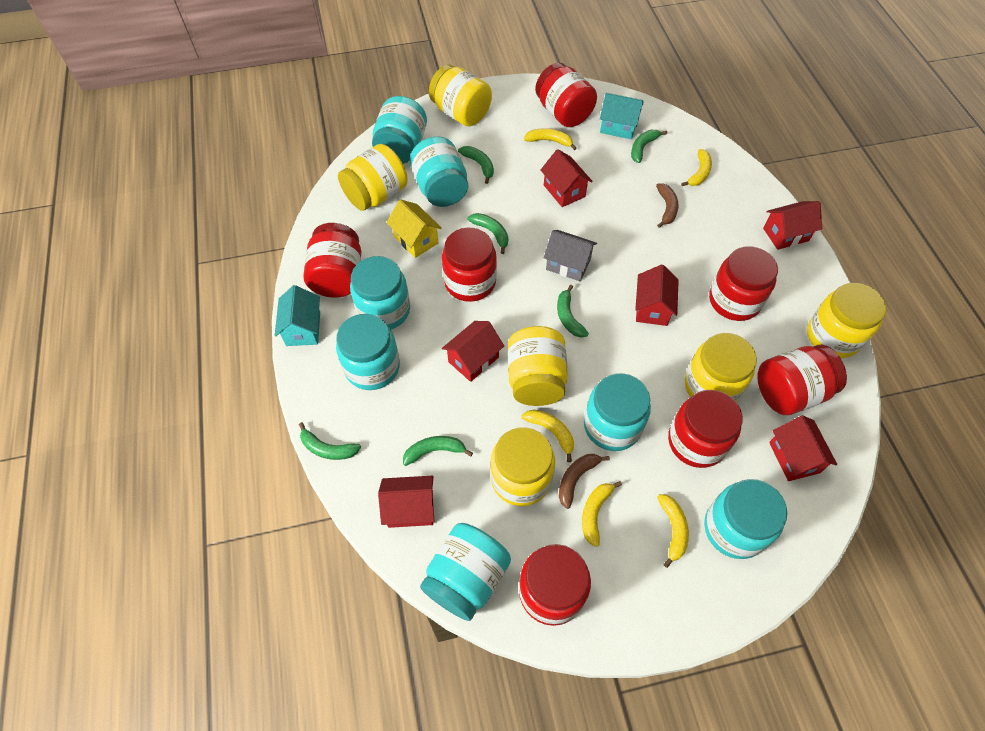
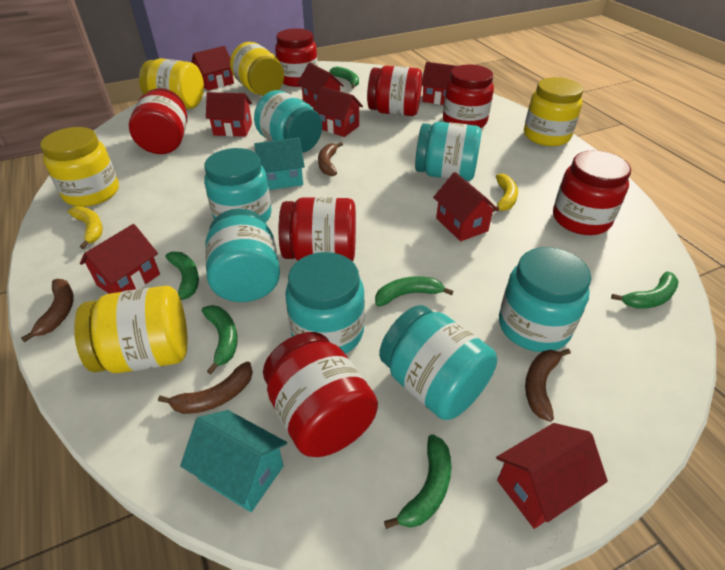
brown banana: [559,454,610,509] [656,183,679,228] = 2 -> [21,279,74,342] [158,361,253,414] [318,142,343,176] [525,348,571,422] = 4
grey house: [544,230,597,281] = 1 -> none = 0
red house: [378,476,434,528] [442,321,504,382] [541,149,593,207] [635,265,679,326] [763,201,822,250] [769,415,837,481] = 6 -> [80,224,160,294] [191,46,234,91] [206,92,252,137] [297,63,344,107] [313,86,363,137] [422,62,457,105] [433,172,499,241] [496,423,608,529] = 8
yellow banana: [521,410,574,462] [524,128,577,150] [582,481,622,547] [657,494,689,568] [681,149,712,186] = 5 -> [68,206,103,249] [493,173,518,212] = 2
yellow house: [386,199,442,258] = 1 -> none = 0
yellow jar: [338,144,408,211] [429,64,492,126] [490,427,555,506] [508,326,568,406] [684,333,757,402] [807,283,886,358] = 6 -> [40,127,119,207] [74,286,188,373] [139,58,204,109] [230,42,284,96] [524,77,583,146] = 5

